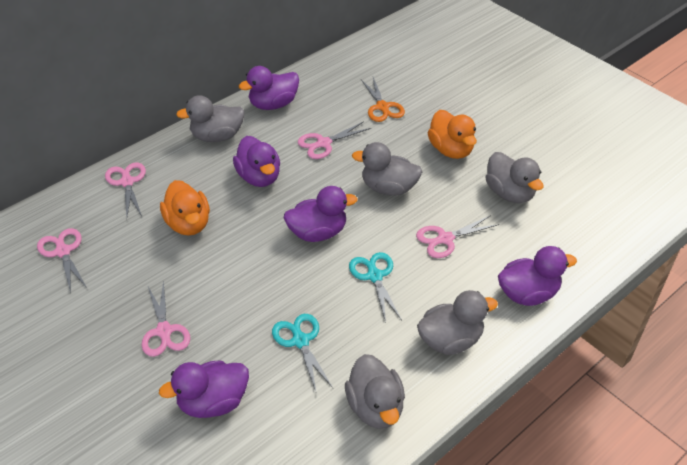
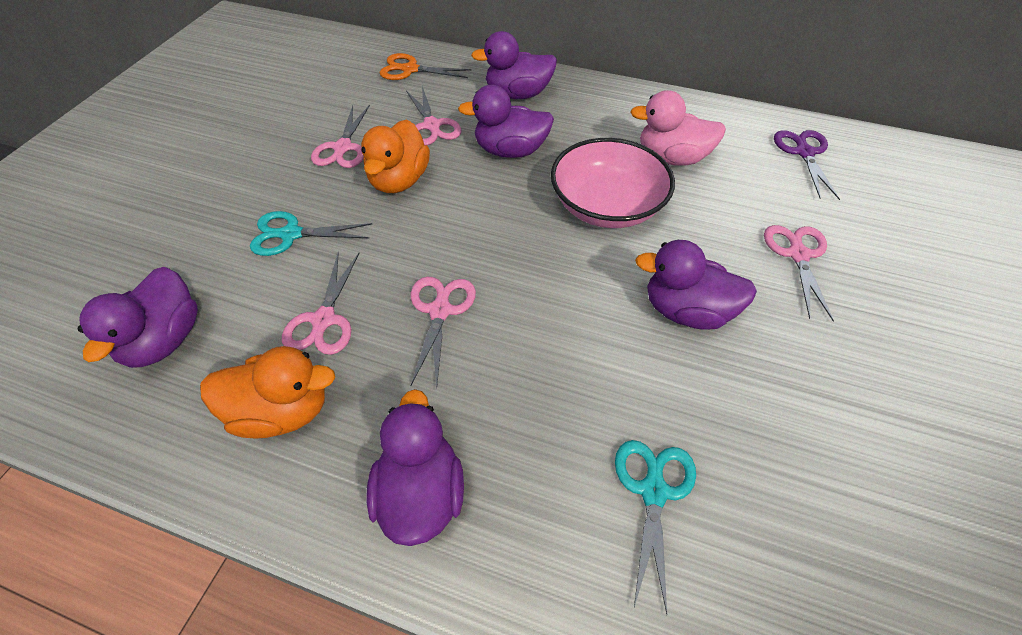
grey duck: [176,95,245,142] [345,354,405,429] [352,142,422,196] [417,290,498,355] [485,152,544,203] = 5 -> none = 0
pink bowl: none = 0 -> [551,138,675,228] = 1
pink duck: none = 0 -> [630,90,726,166] = 1
purple scissors: none = 0 -> [774,130,840,200] = 1

